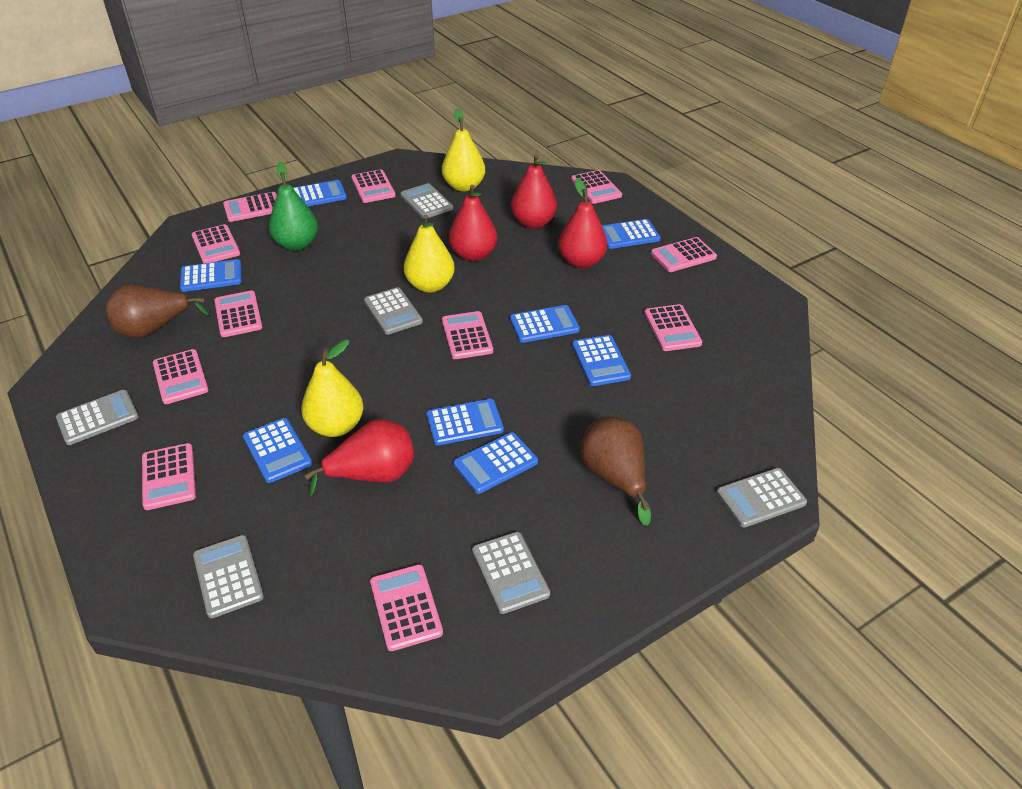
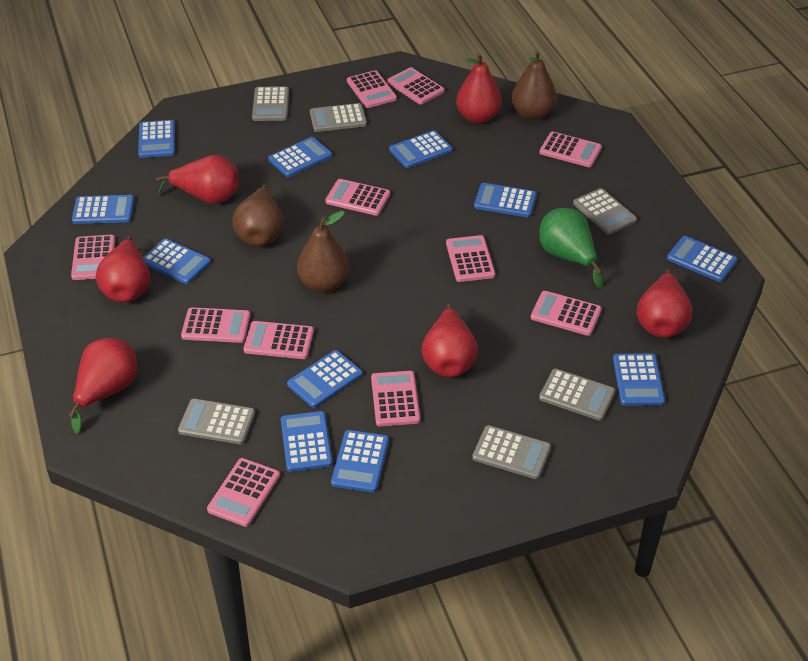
blue calculator: [180,259,242,292] [243,418,312,483] [294,180,347,206] [427,399,504,445] [453,432,538,494] [510,305,580,343] [572,335,631,386] [602,219,660,249] = 8 -> [72,195,134,224] [138,120,175,158] [143,239,211,284] [268,137,332,177] [281,411,333,472] [287,350,363,408] [331,430,389,493] [389,130,452,168] [474,183,537,217] [613,353,665,406] [667,236,737,282] = 11
brown pear: [106,284,210,338] [580,416,651,526] = 2 -> [232,184,283,246] [297,211,350,292] [511,51,557,120] = 3
red pear: [305,419,414,496] [449,185,497,261] [511,154,557,229] [558,178,607,268] = 4 -> [68,338,137,434] [96,236,150,302] [156,155,238,204] [422,304,478,377] [456,53,502,123] [637,269,692,338] = 6
yellow pear: [301,340,364,437] [404,214,455,293] [442,108,485,192] = 3 -> none = 0

